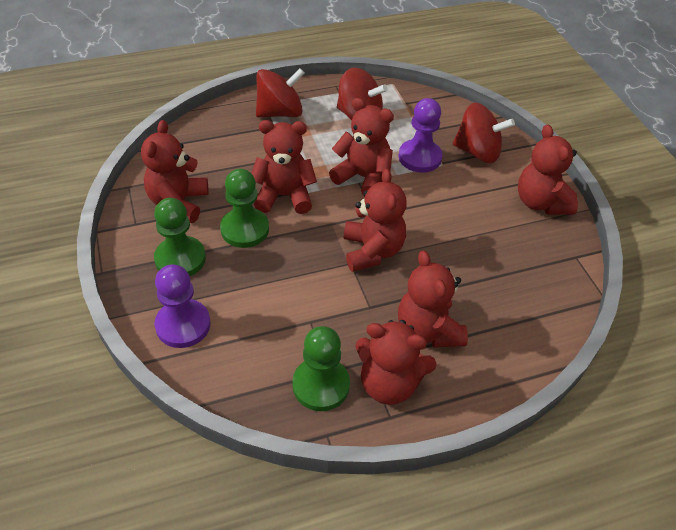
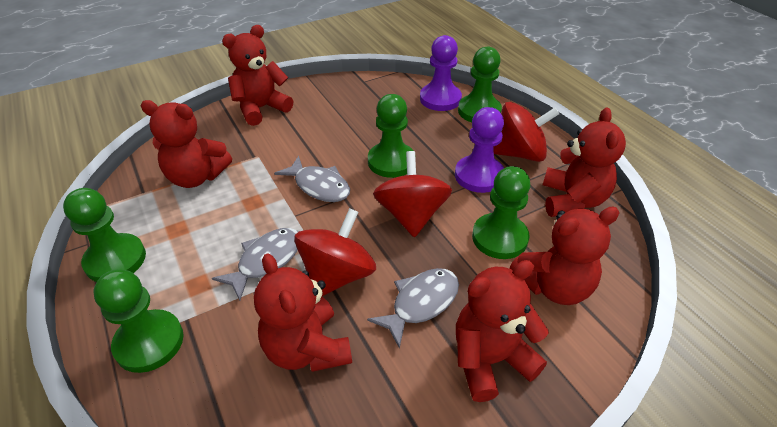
green pawn: [154,198,206,276] [220,169,269,248] [292,326,350,411] = 3 -> [63,188,146,282] [94,269,184,373] [368,94,416,178] [458,46,502,122] [472,166,530,259] = 5
grey fish: none = 0 -> [212,228,298,300] [274,156,350,202] [367,268,459,349] = 3
red teddy bear: [141,120,209,223] [252,120,317,214] [329,98,394,196] [344,169,407,272] [355,320,436,405] [398,251,468,348] [518,125,578,215] = 7 -> [141,100,232,188] [222,25,293,126] [254,253,352,372] [456,260,549,402] [510,207,620,305] [543,108,626,217] = 6

